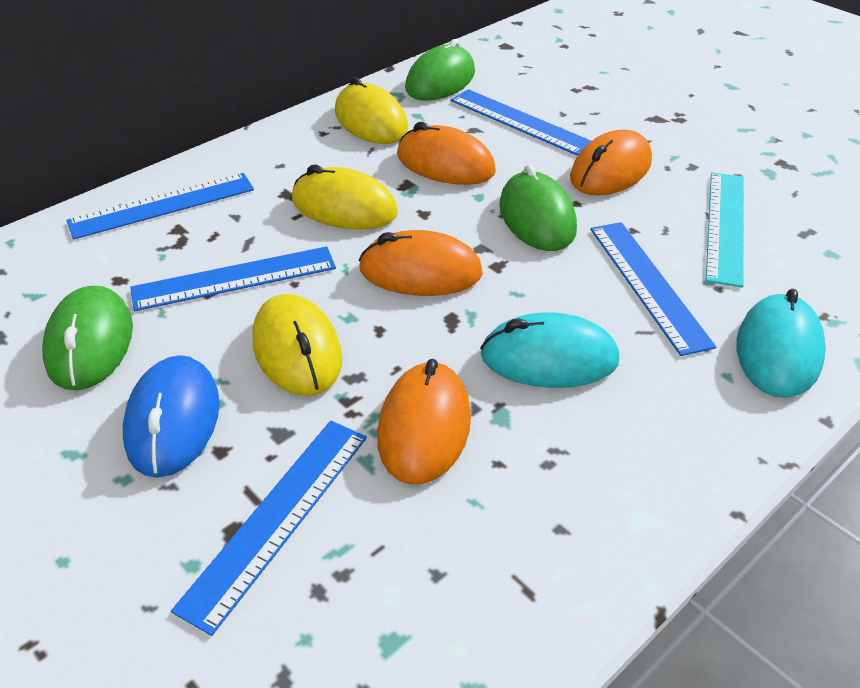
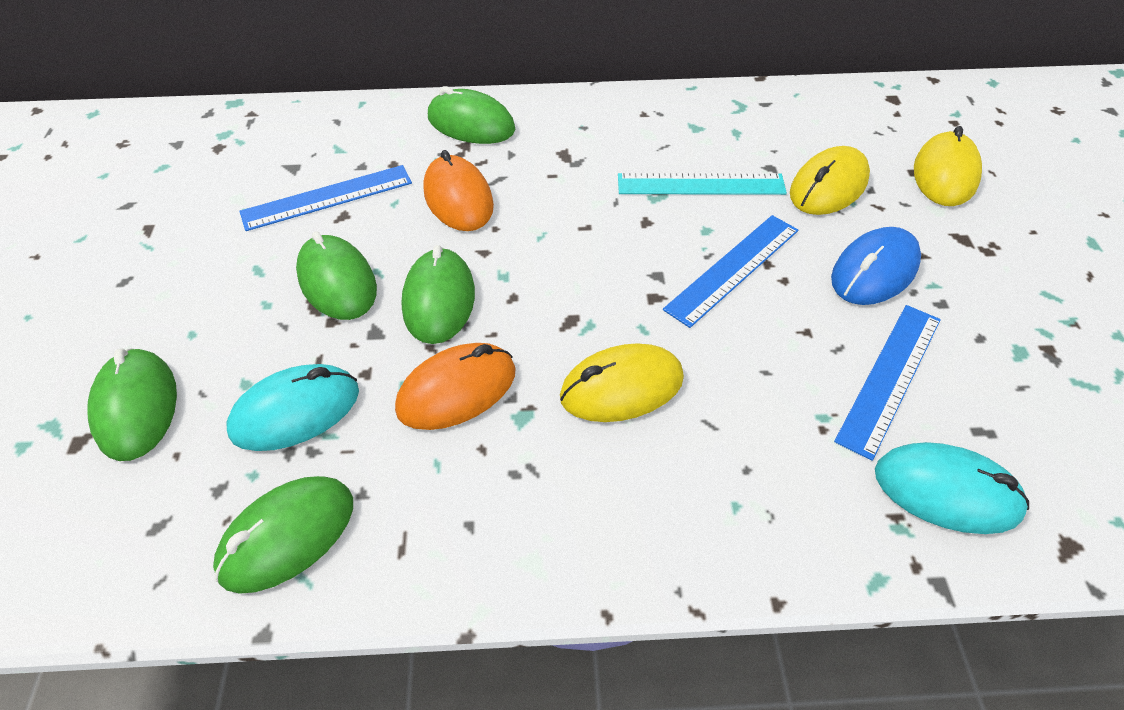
blue ruler: [66,173,254,239] [130,246,336,311] [171,420,367,636] [451,89,591,156] [590,222,716,356] = 5 -> [239,165,412,231] [663,215,798,328] [834,305,941,461] = 3
green mouse: [42,286,133,390] [405,39,475,101] [499,165,577,251] = 3 -> [87,348,177,461] [213,476,353,594] [296,231,377,320] [401,245,475,344] [428,86,516,144] = 5
orange mouse: [359,230,483,296] [377,359,471,484] [397,122,496,185] [570,130,652,195] = 4 -> [395,343,516,430] [423,150,494,231] = 2

